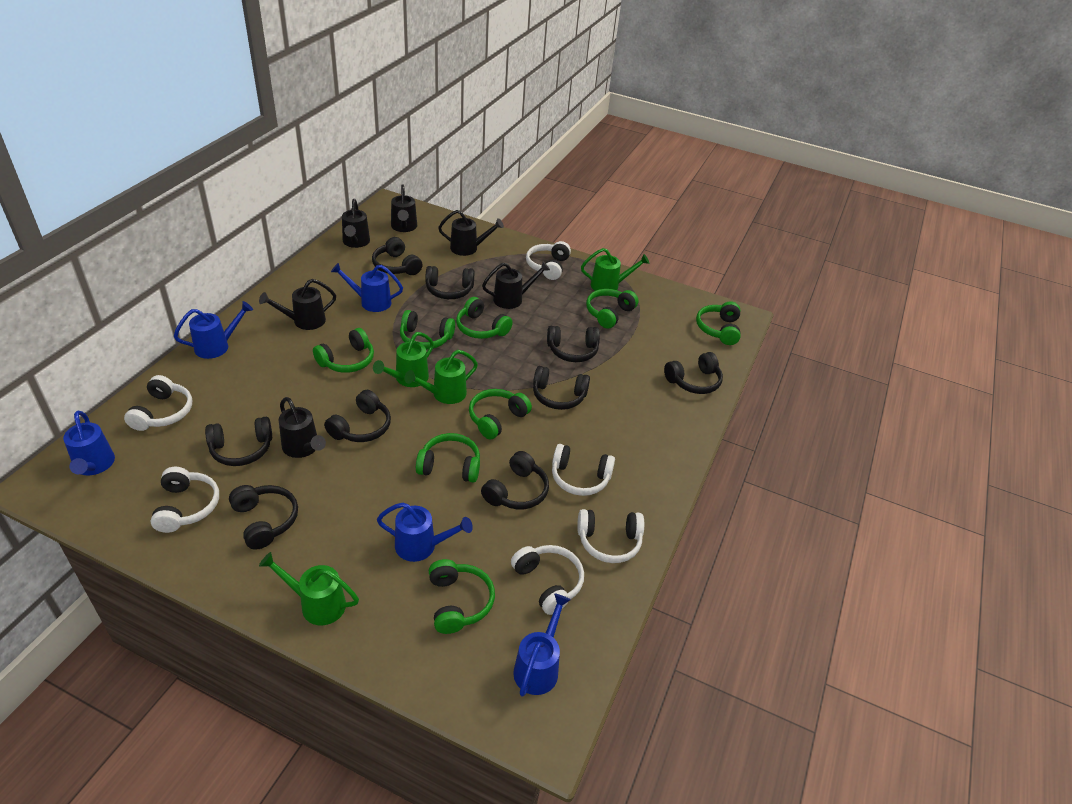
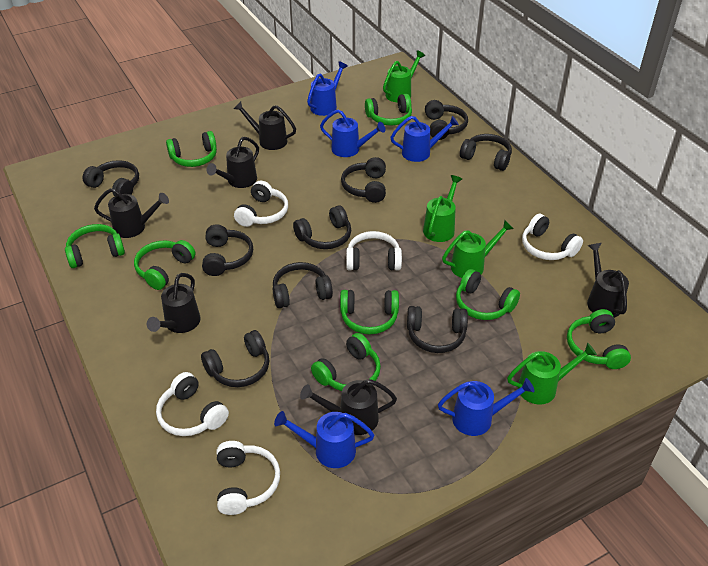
white headphones: [124,375,192,431] [150,467,219,533] [511,545,584,615] [526,241,571,280] [552,444,615,496] [577,509,644,563] = 6 -> [156,372,229,436] [217,441,280,515] [234,181,288,227] [346,231,402,271] [522,214,583,260] = 5

